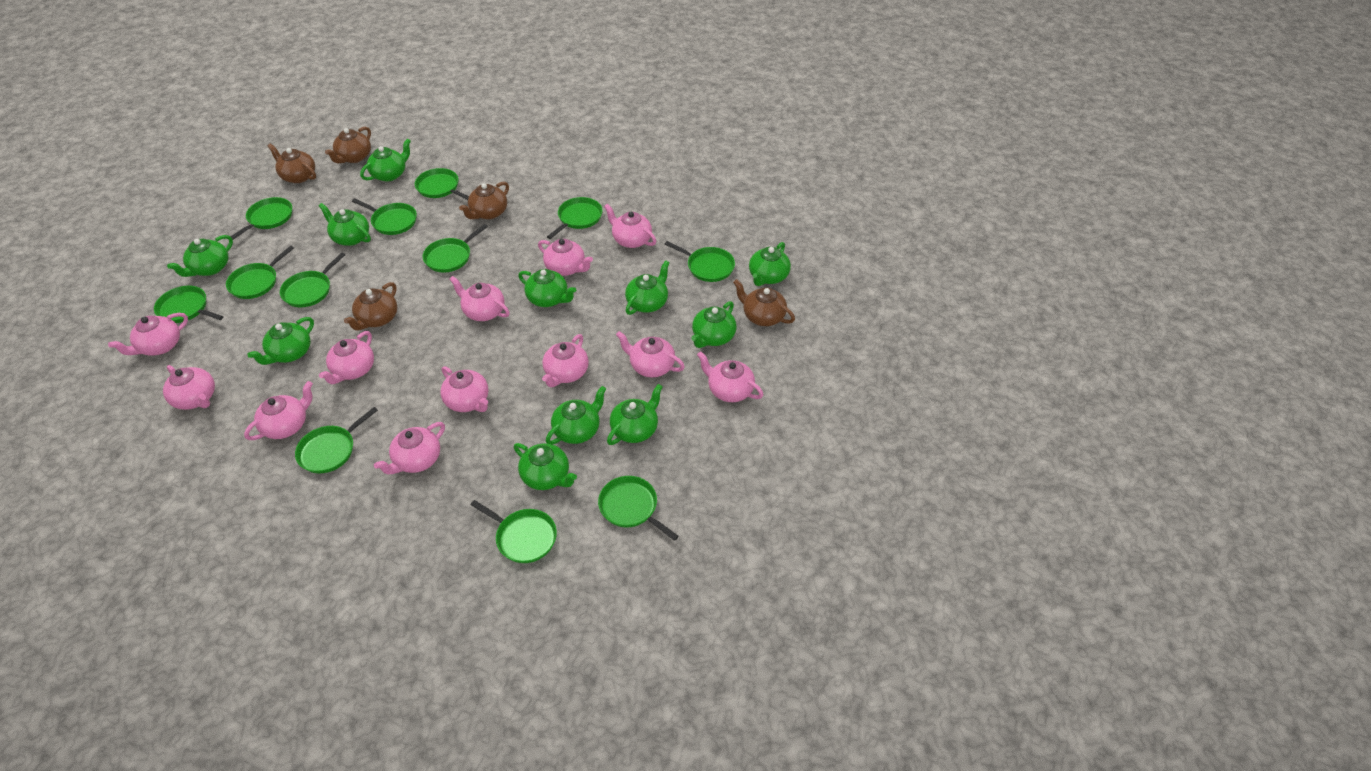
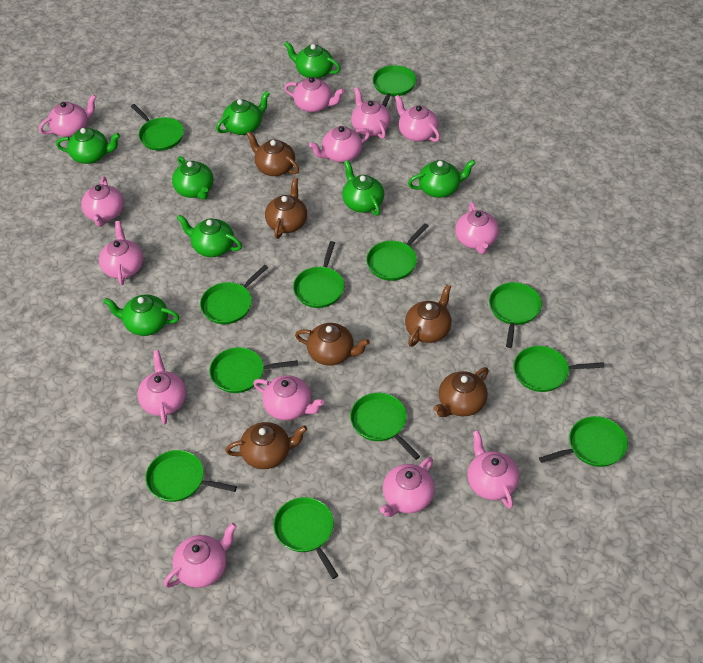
brown teapot: [267,143,316,183] [325,127,371,163] [344,282,397,330] [459,182,509,219] [733,279,795,326] = 5 -> [225,422,307,469] [246,131,299,176] [265,178,307,239] [295,323,370,366] [405,284,452,347] [434,367,489,417] = 6
green teapot: [167,235,233,277] [247,317,314,365] [319,203,371,246] [360,138,411,182] [514,443,577,490] [518,269,576,307] [546,386,606,445] [607,384,663,445] [625,260,670,315] [691,301,736,348] [749,242,791,286] = 11 -> [56,128,120,164] [103,295,179,336] [172,156,214,200] [177,215,242,257] [216,91,270,135] [284,41,340,79] [342,160,384,216] [408,160,475,198] = 8
pink teapot: [108,313,188,356] [163,365,215,410] [244,381,313,440] [319,331,374,384] [374,422,445,474] [440,366,489,412] [449,276,510,321] [538,239,593,276] [542,334,589,387] [604,204,656,248] [616,331,685,378] [697,351,763,402] = 12 -> [39,95,96,137] [81,177,124,227] [99,221,143,285] [137,350,186,425] [164,523,237,588] [253,375,324,420] [284,77,344,113] [309,126,370,163] [351,87,391,139] [380,457,435,517] [395,95,440,142] [455,202,499,254] [467,430,519,509] = 13

